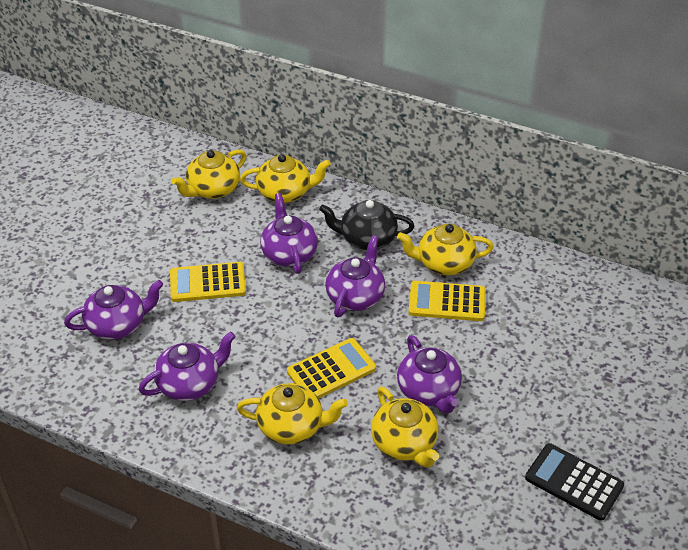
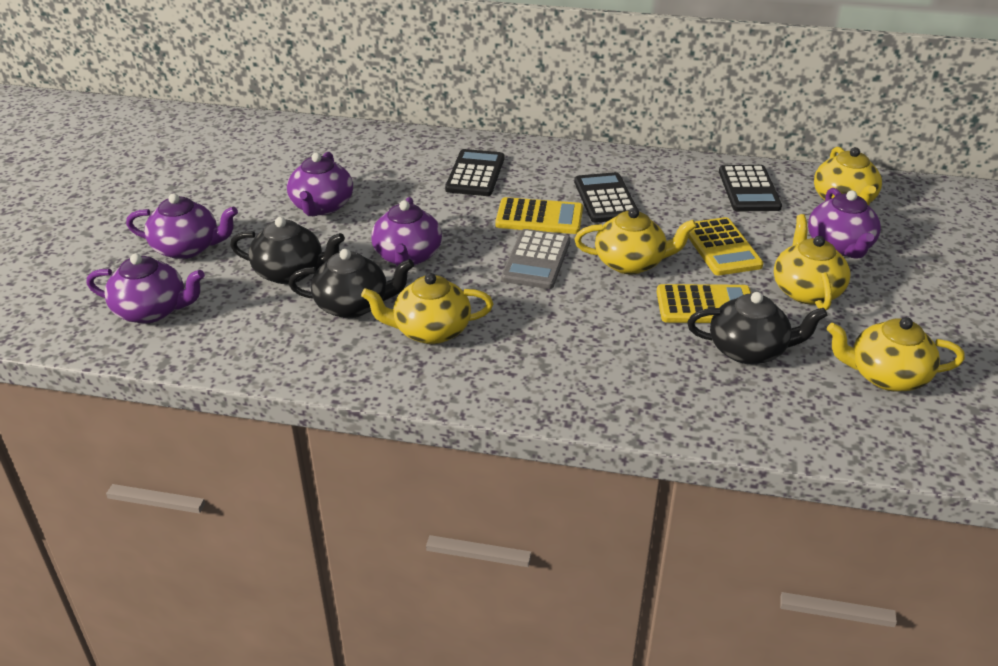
black calculator: [525,443,624,521] = 1 -> [445,149,504,196] [574,172,639,223] [719,165,782,212] = 3
black teapot: [319,200,414,250] = 1 -> [230,217,345,284] [289,249,414,318] [687,292,828,364] = 3
grey calculator: none = 0 -> [501,229,570,289] = 1

